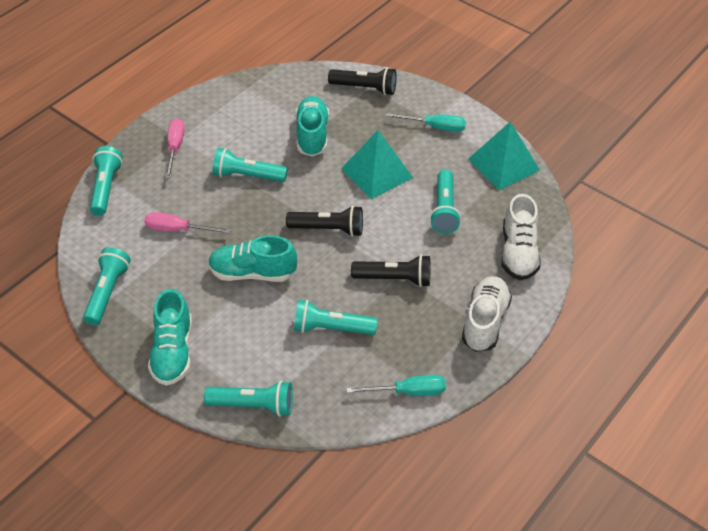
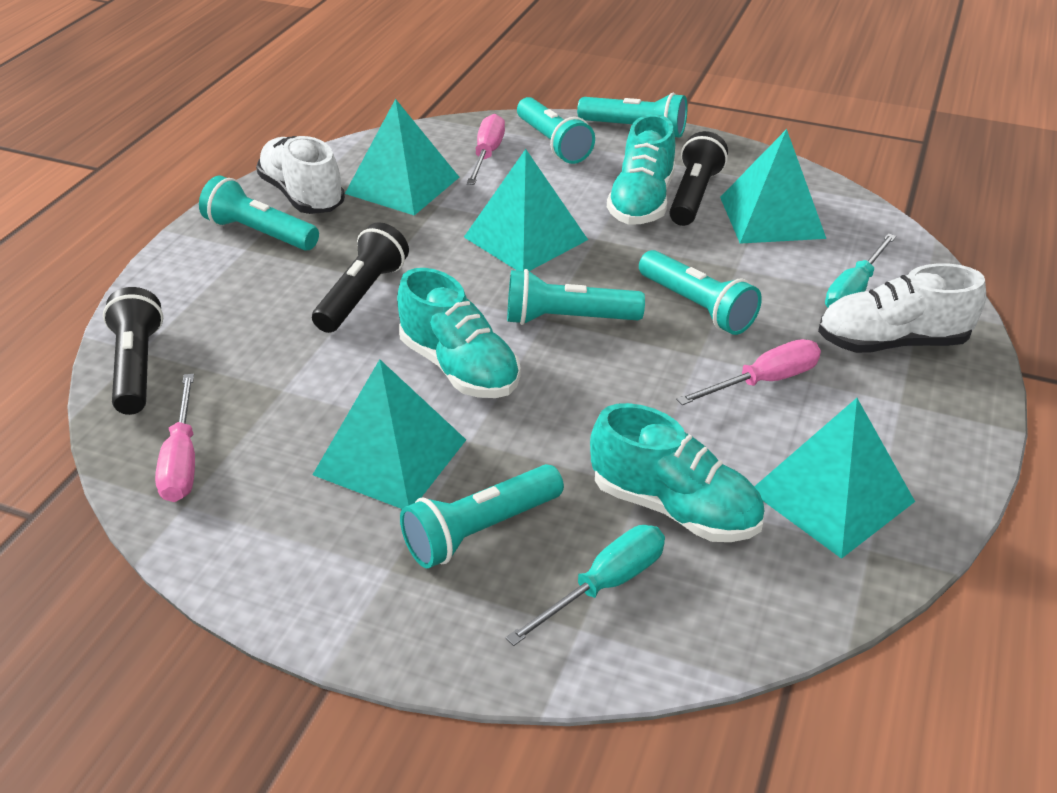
pink screwdriver: [145,212,231,234] [165,118,185,179] = 2 -> [155,374,195,502] [467,114,505,185] [676,339,821,405] = 3
turquoise pyramid: [341,130,413,199] [468,121,540,190] = 2 -> [313,359,466,509] [345,99,459,216] [464,149,588,271] [720,129,826,244] [754,398,915,559] = 5

